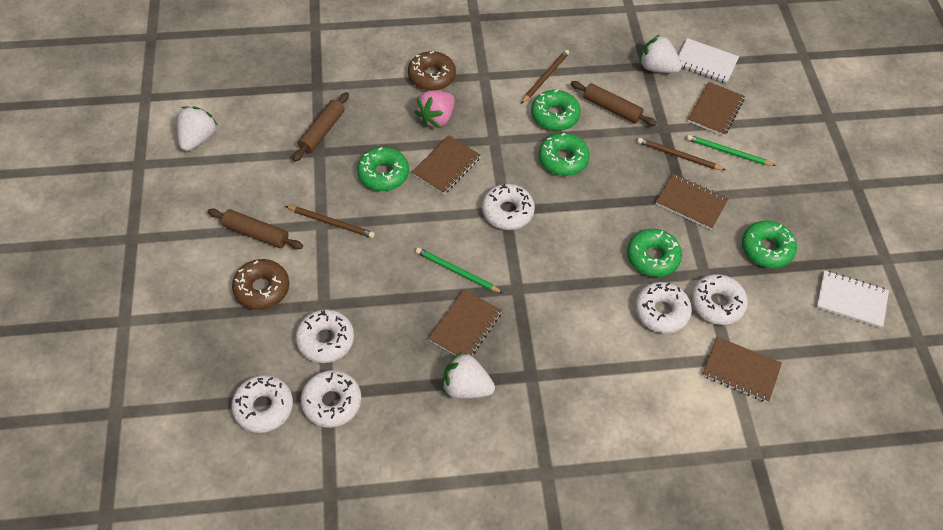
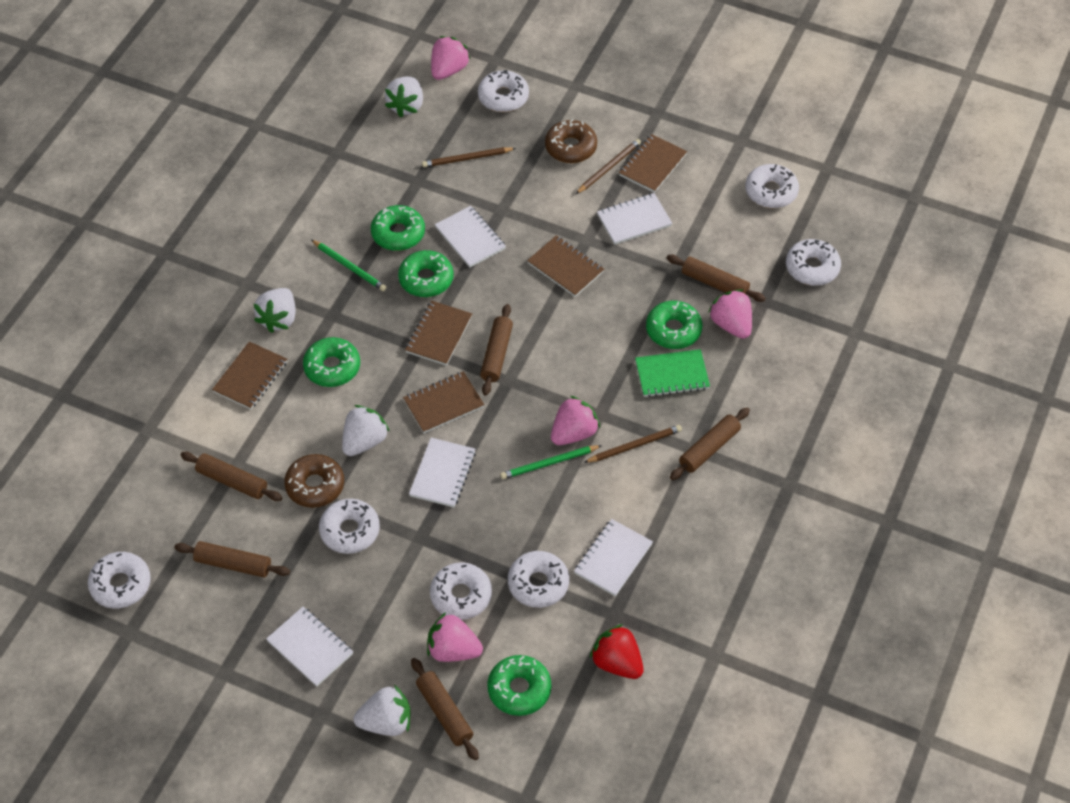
brown rolling pin: [208,209,303,249] [293,92,349,162] [571,81,657,126] = 3 -> [174,541,290,578] [181,452,282,501] [411,658,479,760] [480,304,513,396] [667,255,766,302] [670,407,750,480] = 6
green notebook: none = 0 -> [635,349,710,397] = 1
pink strawberry: [415,90,455,128] = 1 -> [427,612,483,662] [431,36,471,80] [551,396,600,445] [708,289,752,339] = 4
red strawberry: none = 0 -> [590,624,644,679] = 1
white donut: [231,375,293,433] [296,309,354,363] [301,370,361,428] [482,184,535,230] [635,282,692,333] [691,274,748,325] = 6 -> [88,552,151,609] [319,499,380,554] [430,562,492,620] [478,70,529,112] [508,551,569,608] [745,164,799,208] [786,239,841,286] = 7
white notebook: [678,38,739,83] [816,270,889,328] = 2 -> [266,607,353,687] [409,438,476,507] [435,206,506,268] [574,519,653,596] [597,193,672,245] = 5
white strawberry: [177,107,218,151] [442,352,495,399] [640,35,682,73] = 3 -> [253,288,296,333] [342,405,390,456] [353,685,411,736] [385,77,423,117] = 4

